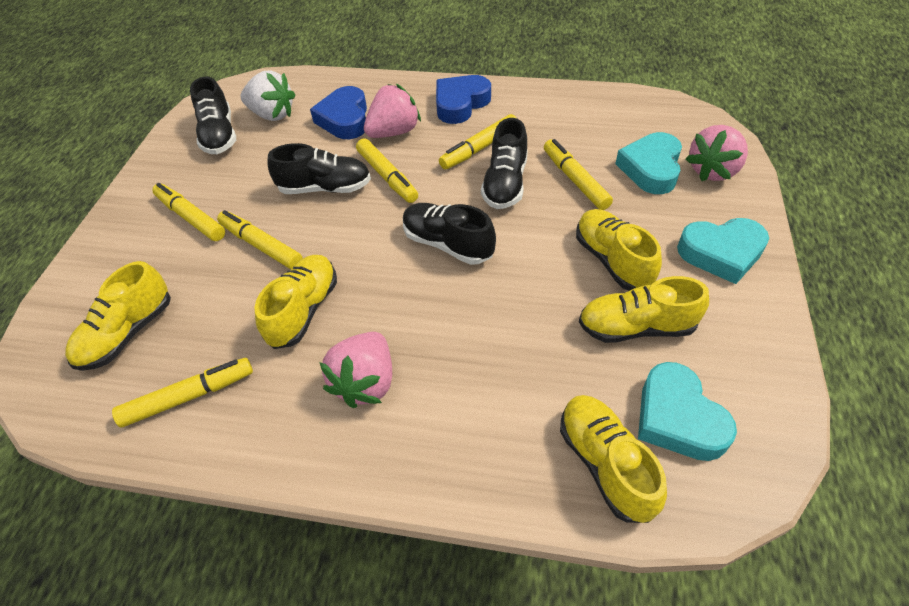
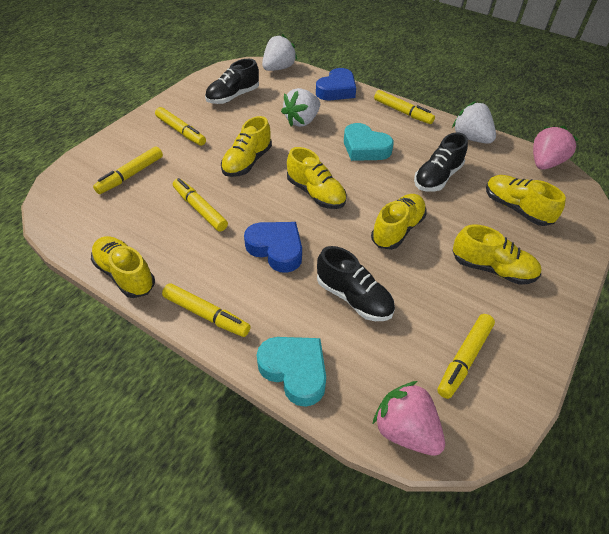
black shoe: [190,76,236,154] [267,143,371,194] [403,203,496,265] [481,118,528,209] = 4 -> [205,59,259,104] [317,246,395,321] [414,133,468,192] = 3
pink strawberry: [319,332,392,408] [364,84,421,138] [686,125,748,181] = 3 -> [372,381,445,456] [533,126,579,170] = 2
turquoise heart: [615,132,682,194] [638,362,737,461] [677,218,769,284] = 3 -> [257,337,326,407] [344,123,394,161] = 2
white strawberry: [241,70,295,121] = 1 -> [262,34,297,71] [281,88,320,127] [452,101,496,144] = 3
yellow shoe: [65,261,171,371] [254,255,337,349] [560,395,667,523] [576,209,662,291] [579,276,709,343] = 5 -> [91,236,155,298] [221,116,272,177] [287,147,347,209] [371,194,426,250] [452,224,541,285] [486,175,566,226] = 6

